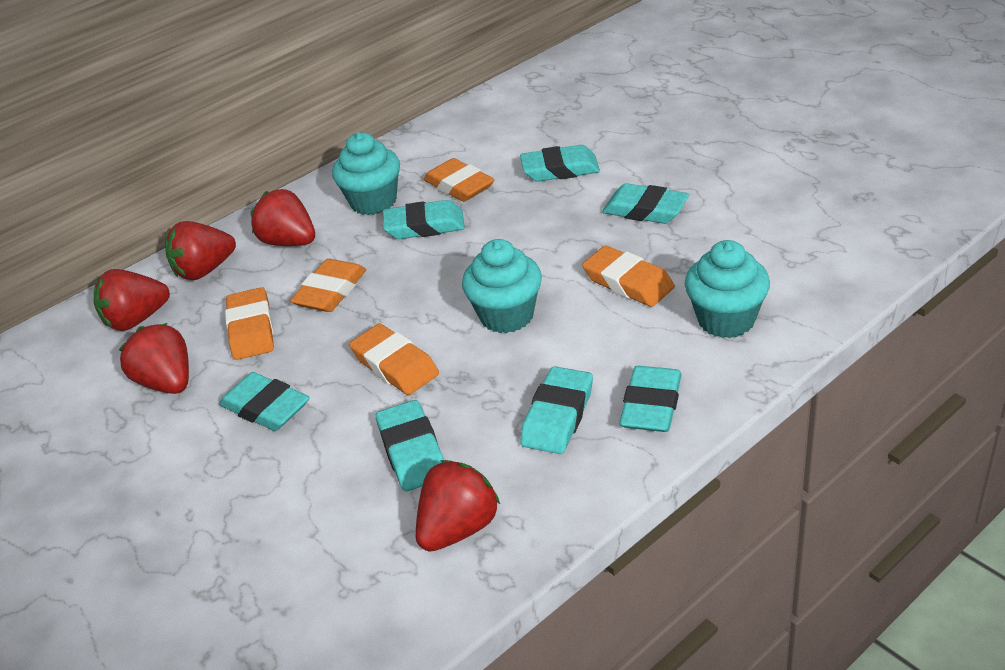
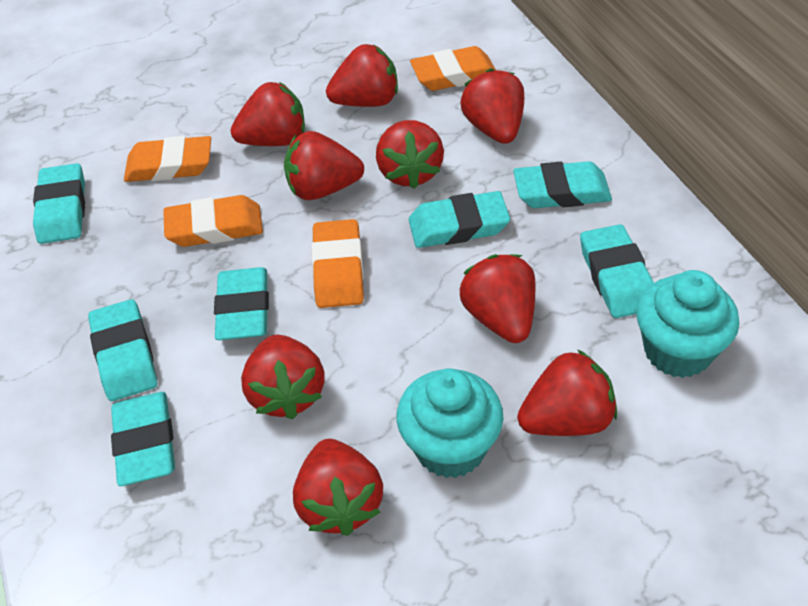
orange eraser: [225,287,274,360] [290,259,367,312] [349,324,439,395] [424,158,495,202] [582,245,675,307] = 5 -> [124,136,211,182] [163,195,263,247] [311,219,364,308] [410,46,496,91] = 4
red strawberry: [94,269,170,331] [118,323,189,394] [165,221,236,280] [250,189,315,246] [416,460,500,552] = 5 -> [231,82,305,146] [241,335,325,419] [284,131,364,200] [293,439,383,536] [326,44,398,107] [376,120,444,189] [460,254,535,343] [461,68,524,144] [517,349,617,436] = 9
turquoise cupcake: [332,132,400,215] [462,239,542,333] [685,240,770,338] = 3 -> [397,368,503,478] [636,270,739,378] = 2

